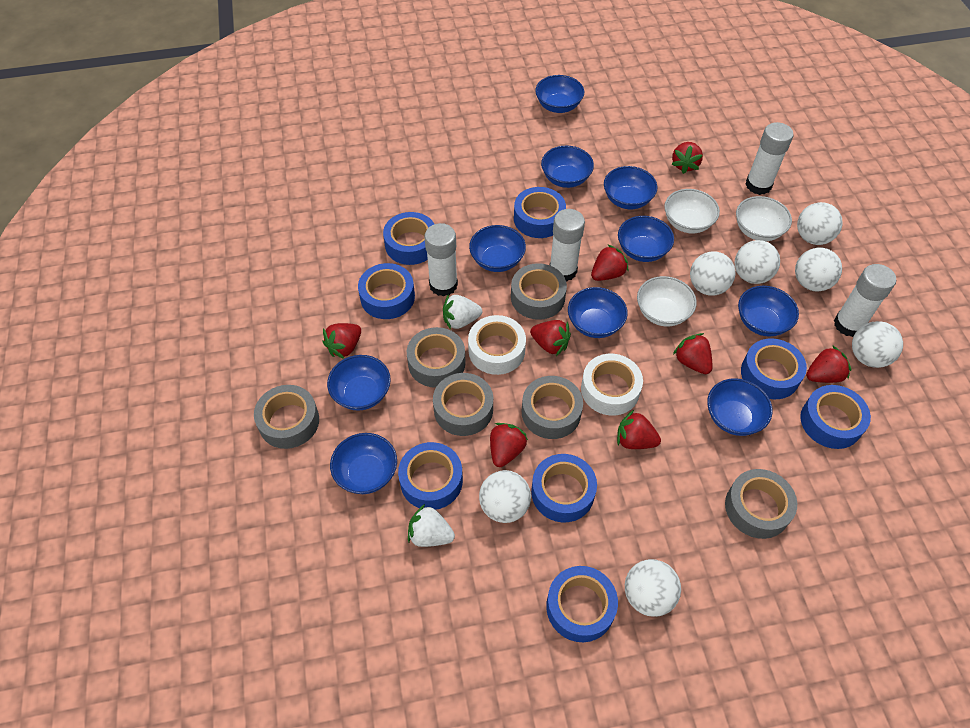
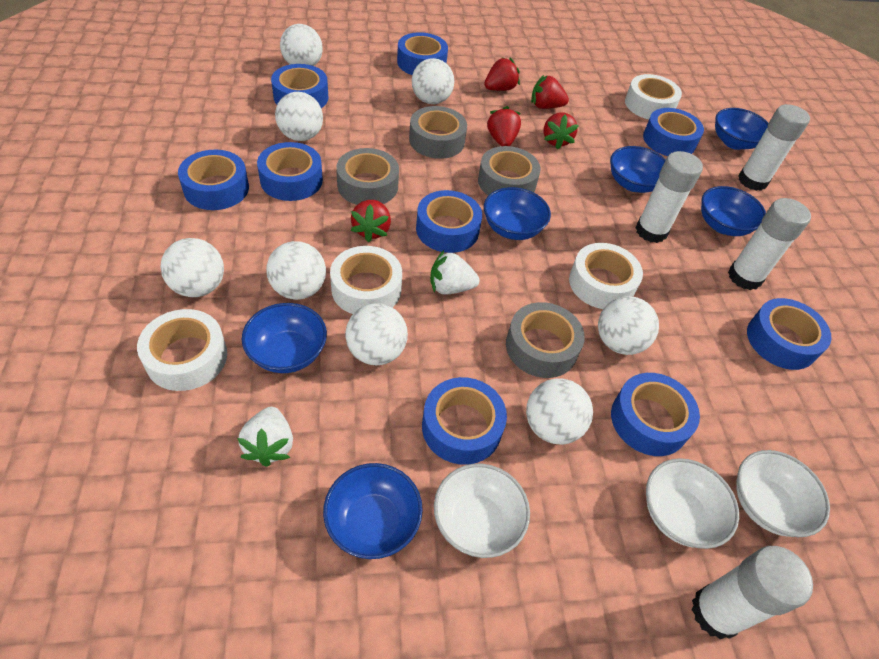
blue bowl: [327,355,391,410] [330,433,397,494] [469,225,526,272] [535,75,584,113] [541,146,594,188] [568,287,628,338] [604,166,657,209] [618,216,674,262] [707,378,773,436] [738,286,799,336] = 10 -> [242,303,327,373] [323,463,423,559] [484,187,551,240] [610,146,666,193] [701,186,766,236] [715,108,768,150] = 6
blue tape: [358,263,415,319] [383,212,434,265] [398,442,463,510] [514,187,566,238] [531,454,597,522] [546,566,618,642] [741,338,807,399] [800,385,871,449] = 8 -> [178,150,249,210] [257,142,323,201] [271,64,328,108] [397,32,448,75] [416,190,482,253] [422,377,507,465] [611,373,700,456] [643,108,704,156] [747,298,832,370] = 9
grey tape: [254,385,319,449] [407,327,466,388] [433,373,493,436] [511,263,567,320] [522,376,583,439] [725,469,797,539] = 6 -> [336,148,399,205] [409,106,467,159] [478,146,541,195] [506,302,585,378] = 4
red strawberry: [323,323,361,359] [490,423,528,467] [530,320,571,356] [591,244,628,281] [617,410,661,449] [672,142,703,174] [673,333,712,374] [806,345,851,383] = 8 -> [351,200,391,242] [484,57,520,91] [487,106,521,146] [531,75,569,109] [543,112,579,150] = 5
white ball: [479,470,531,523] [625,559,681,617] [690,251,736,296] [734,240,780,284] [795,248,842,291] [797,202,842,245] [852,321,903,368] = 7 -> [160,238,224,297] [266,241,326,300] [275,92,323,141] [280,24,323,66] [345,303,408,365] [412,58,454,104] [526,378,593,445] [598,296,659,355] = 8
white tape: [468,315,526,375] [581,354,643,415] = 2 -> [137,309,227,391] [330,246,402,314] [569,243,643,309] [625,74,682,119] = 4

